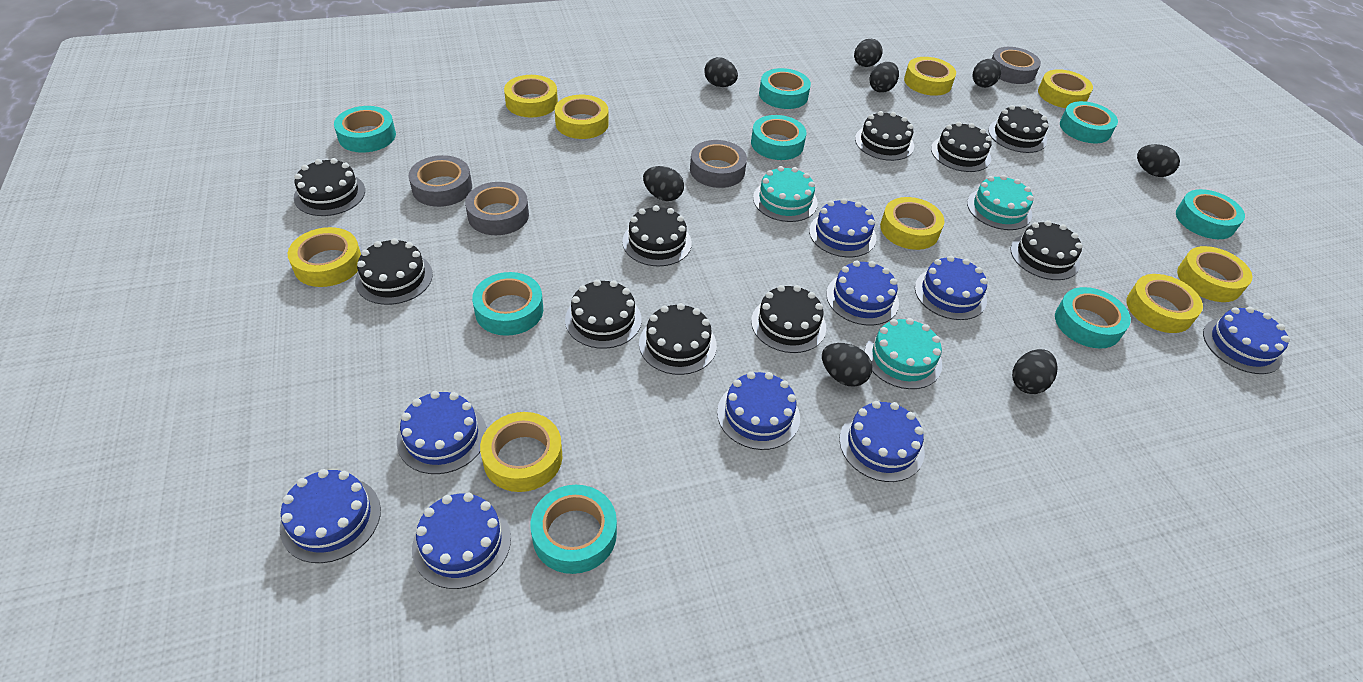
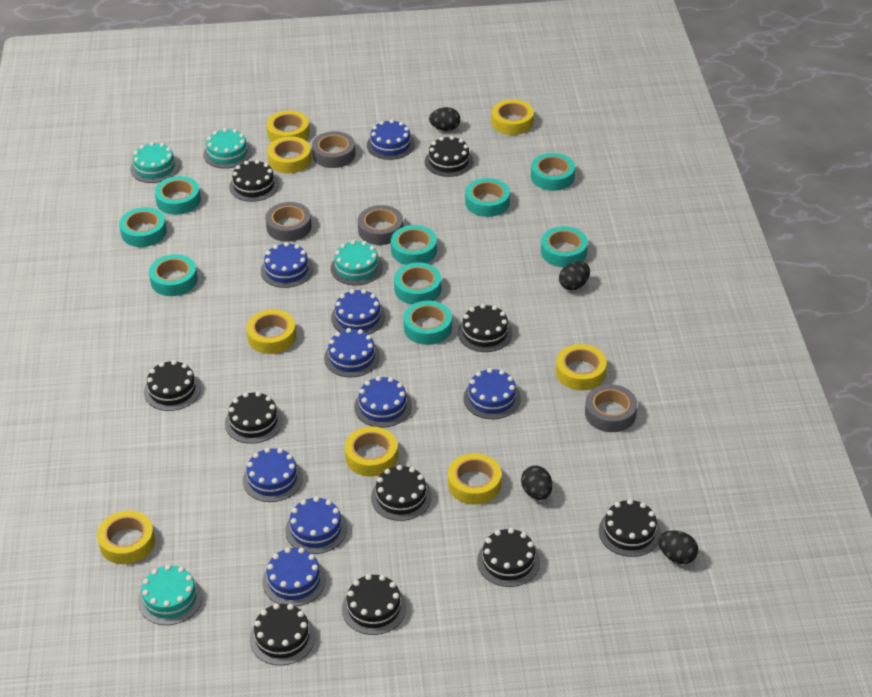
black egg: [643,166,684,201] [704,57,738,87] [822,343,872,387] [854,39,883,67] [869,62,899,93] [972,59,1001,88] [1012,349,1058,394] [1137,144,1180,177] = 8 -> [429,107,460,131] [521,465,552,500] [559,262,590,291] [658,530,698,564] = 4
turquoise cake: [753,166,818,222] [864,318,942,389] [967,175,1034,230] = 3 -> [130,142,180,183] [138,565,203,625] [203,128,252,169] [331,240,383,285] = 4
turquoise tape: [334,106,396,153] [472,272,543,336] [530,485,617,574] [751,115,807,160] [759,68,811,109] [1055,287,1131,349] [1060,101,1118,143] [1176,189,1245,239] = 8 -> [119,207,167,247] [149,254,198,296] [155,176,201,215] [391,225,437,265] [394,263,441,305] [403,301,452,345] [465,178,510,217] [531,153,575,191] [541,226,588,267] = 9
yellow tape: [288,227,361,287] [480,412,562,492] [504,75,558,118] [555,95,609,139] [880,197,944,250] [904,57,956,96] [1038,69,1093,108] [1126,274,1203,333] [1177,246,1252,302] = 9 -> [97,511,155,564] [246,309,296,354] [266,110,310,142] [267,136,311,173] [345,427,398,476] [448,453,502,505] [492,99,534,135] [556,344,607,390] = 8

